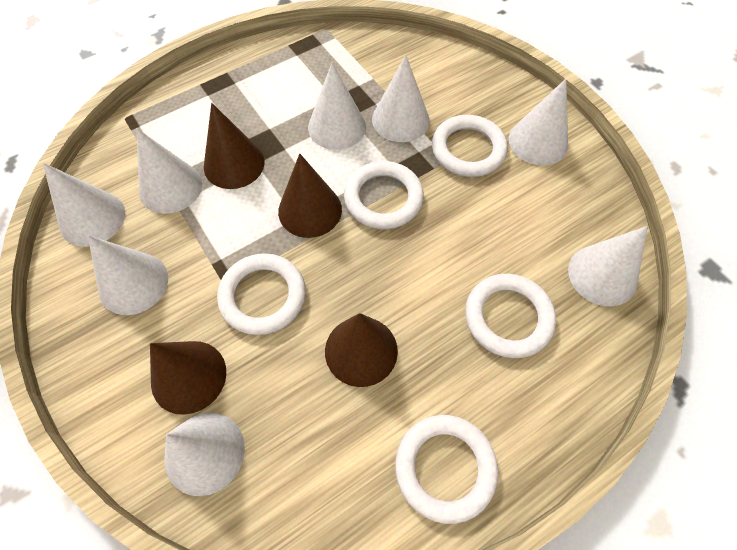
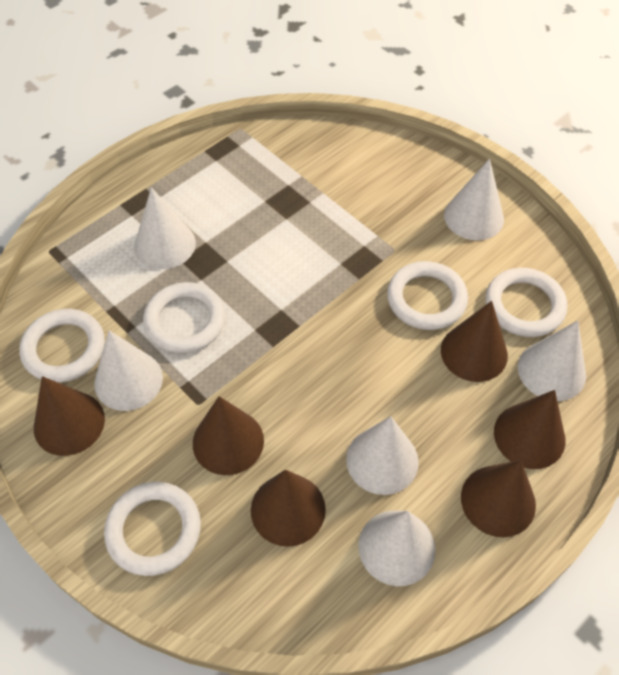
brown cone: [150,341,226,415] [204,103,264,189] [278,153,342,238] [325,313,398,387] = 4 -> [34,376,105,456] [193,396,264,475] [251,470,326,547] [441,301,508,382] [461,460,536,537] [494,390,565,469] = 6
white cone: [43,163,125,247] [88,235,168,315] [136,128,202,214] [164,413,245,496] [308,63,366,150] [372,55,430,142] [509,79,568,166] [568,226,648,307] = 8 -> [94,330,163,411] [134,187,196,269] [346,416,419,495] [358,510,436,586] [444,159,504,241] [518,320,586,401] = 6

